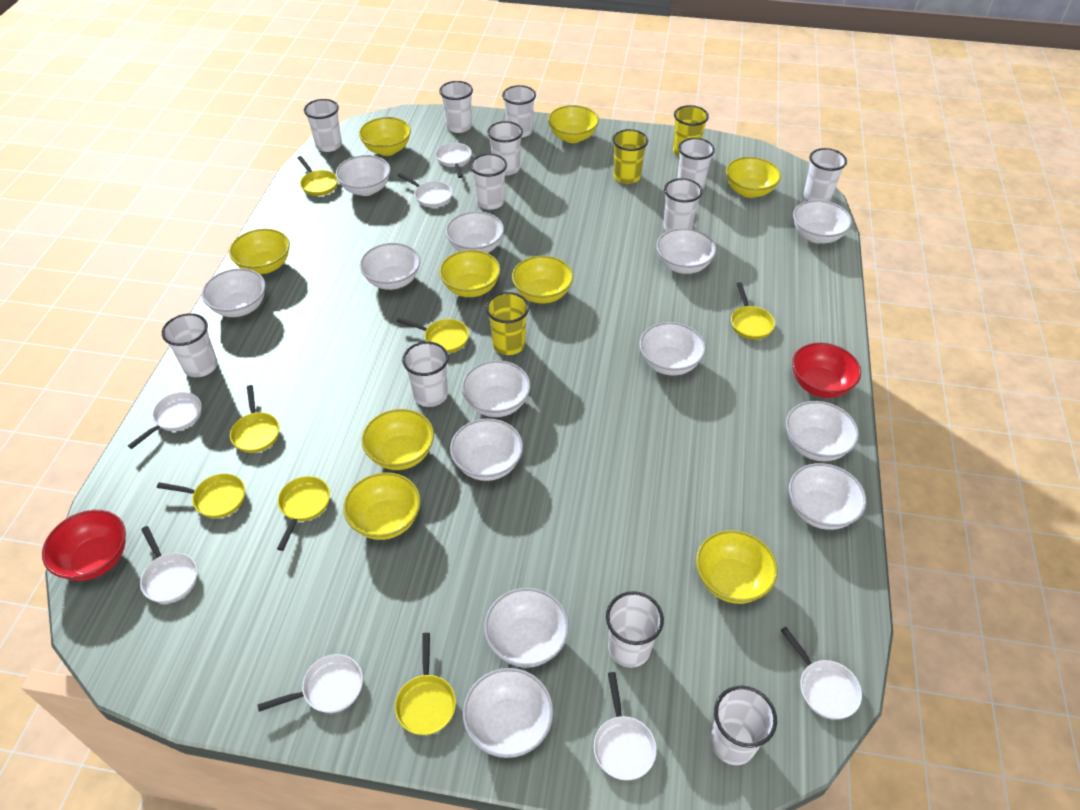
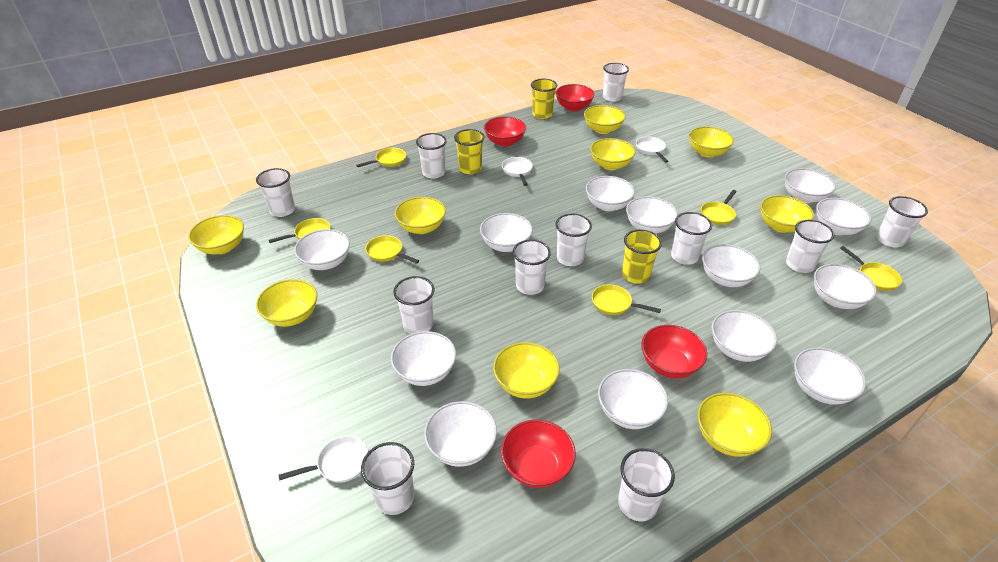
red bowl: [42,510,126,581] [792,343,861,398] = 2 -> [484,116,526,147] [501,420,576,488] [555,84,595,111] [641,325,707,378] = 4
white cup: [162,313,218,377] [304,99,342,152] [402,342,449,407] [439,81,473,133] [470,154,507,210] [487,121,523,175] [502,85,536,138] [606,591,664,668] [663,178,703,231] [678,138,715,190] [710,685,777,765] [804,148,847,201] = 12 -> [256,168,295,217] [361,442,414,515] [393,276,435,334] [416,133,447,179] [513,240,551,295] [555,214,592,266] [603,63,629,102] [618,448,675,521] [671,212,712,265] [786,220,834,273] [876,196,928,247] = 11
white pan: [128,392,202,449] [140,526,197,603] [257,654,363,713] [397,173,452,208] [436,143,472,178] [594,672,657,780] [780,627,862,720] = 7 -> [278,436,368,483] [502,157,533,186] [636,137,668,163] = 3
yellow pan: [157,473,245,518] [230,385,279,453] [277,476,330,551] [298,156,338,196] [395,633,456,735] [396,317,469,353] [731,282,775,340] = 7 -> [269,218,330,243] [356,148,406,167] [365,235,419,264] [592,285,661,315] [701,190,737,225] [840,246,902,291] = 6

